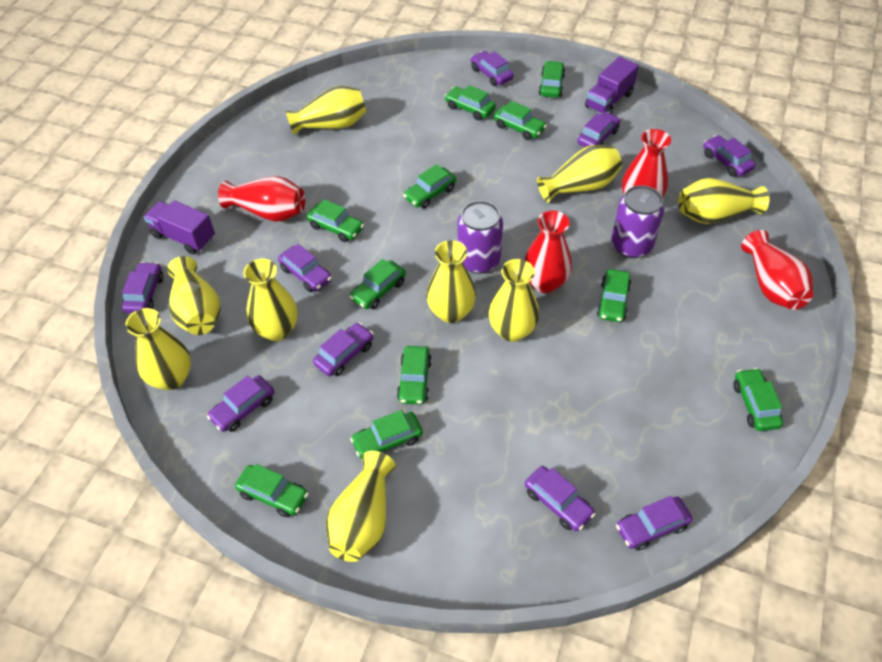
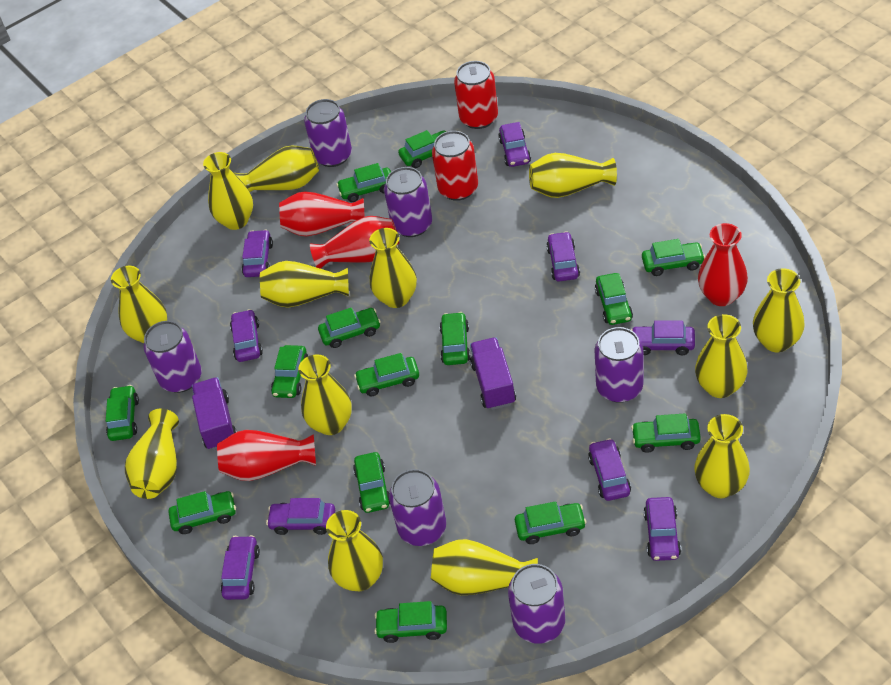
green car: [235,464,309,517] [307,199,364,242] [349,259,406,309] [350,410,423,459] [397,346,432,405] [403,164,456,209] [445,85,496,121] [494,101,547,140] [539,61,565,98] [597,269,631,322] [733,368,783,431] = 11 -> [106,385,139,441] [169,491,236,534] [271,345,308,398] [318,307,381,348] [336,163,391,202] [353,452,390,513] [354,353,419,397] [374,601,447,643] [398,130,447,168] [439,312,471,365] [515,501,587,544] [595,273,633,325] [631,413,701,453] [642,239,705,276] = 14
purple can: [457,201,503,274] [611,185,664,258] = 2 -> [143,321,202,393] [304,99,352,167] [384,167,432,237] [389,469,446,546] [508,564,565,644] [595,327,643,403] = 6
red can: none = 0 -> [432,131,478,201] [454,61,498,129] = 2
yellow vase: [125,308,191,390] [167,256,221,335] [243,259,298,341] [286,86,366,135] [326,451,395,562] [426,240,476,323] [489,259,539,342] [537,145,622,203] [678,178,769,224] = 9 -> [111,266,167,343] [125,409,179,499] [203,152,253,230] [234,145,319,192] [260,261,349,308] [298,354,352,435] [326,510,383,591] [369,228,417,308] [431,539,538,595] [529,153,617,198] [694,414,750,498] [695,314,748,398] [753,268,805,352] = 13

